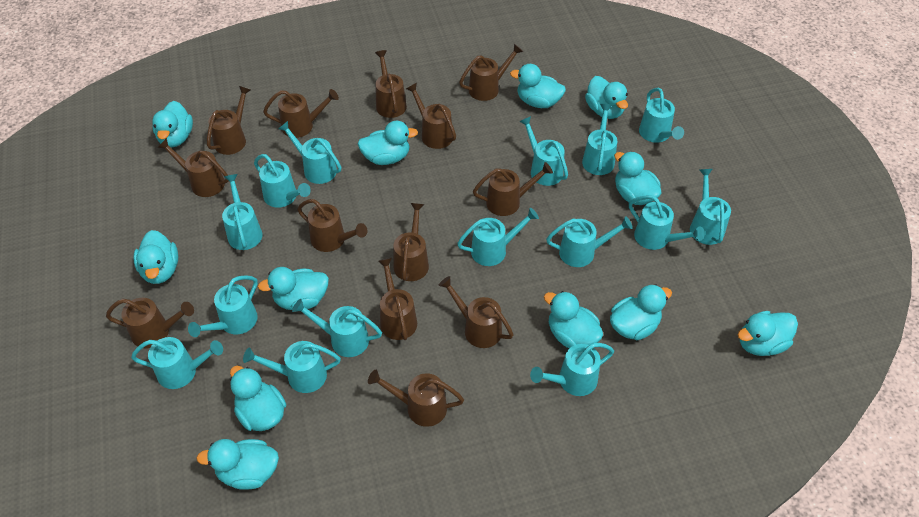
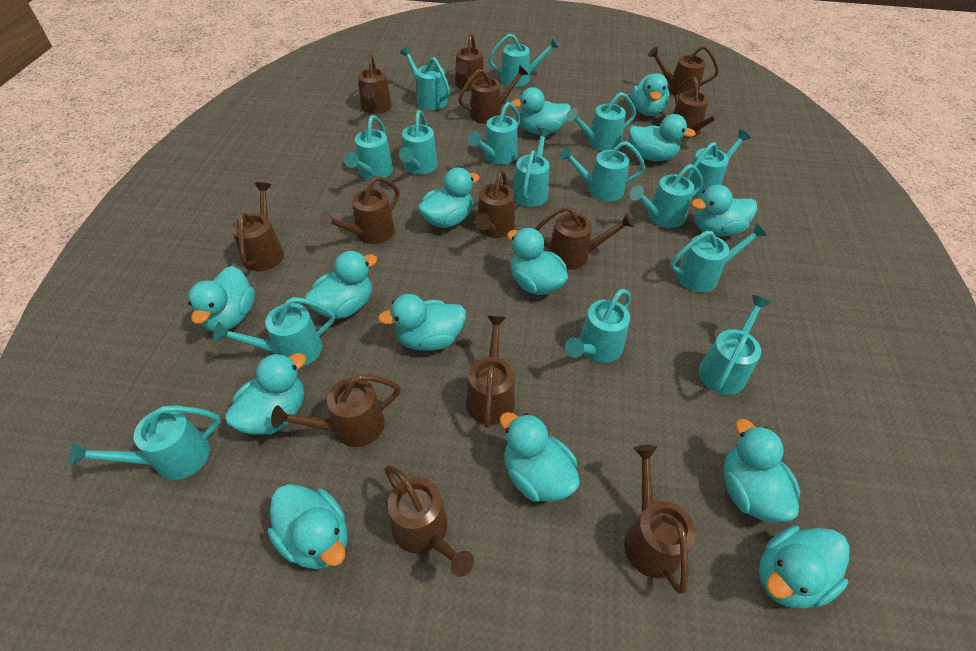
turquoise duck: [133,230,178,284] [152,101,193,147] [196,439,279,490] [230,366,287,431] [258,267,329,310] [358,121,418,165] [510,64,566,108] [544,291,603,348] [585,76,628,119] [610,284,672,340] [614,151,661,205] [737,311,798,356] = 12 -> [188,266,255,332] [225,353,306,435] [268,484,347,569] [305,251,378,319] [378,294,466,351] [418,167,479,228] [500,412,580,502] [507,228,568,295] [511,87,571,135] [629,114,696,161] [631,73,670,116] [691,185,757,236] [723,419,801,523] [759,525,850,608] = 14

